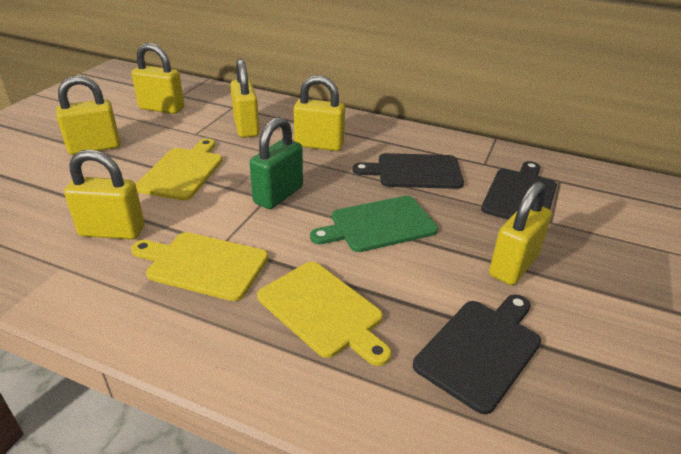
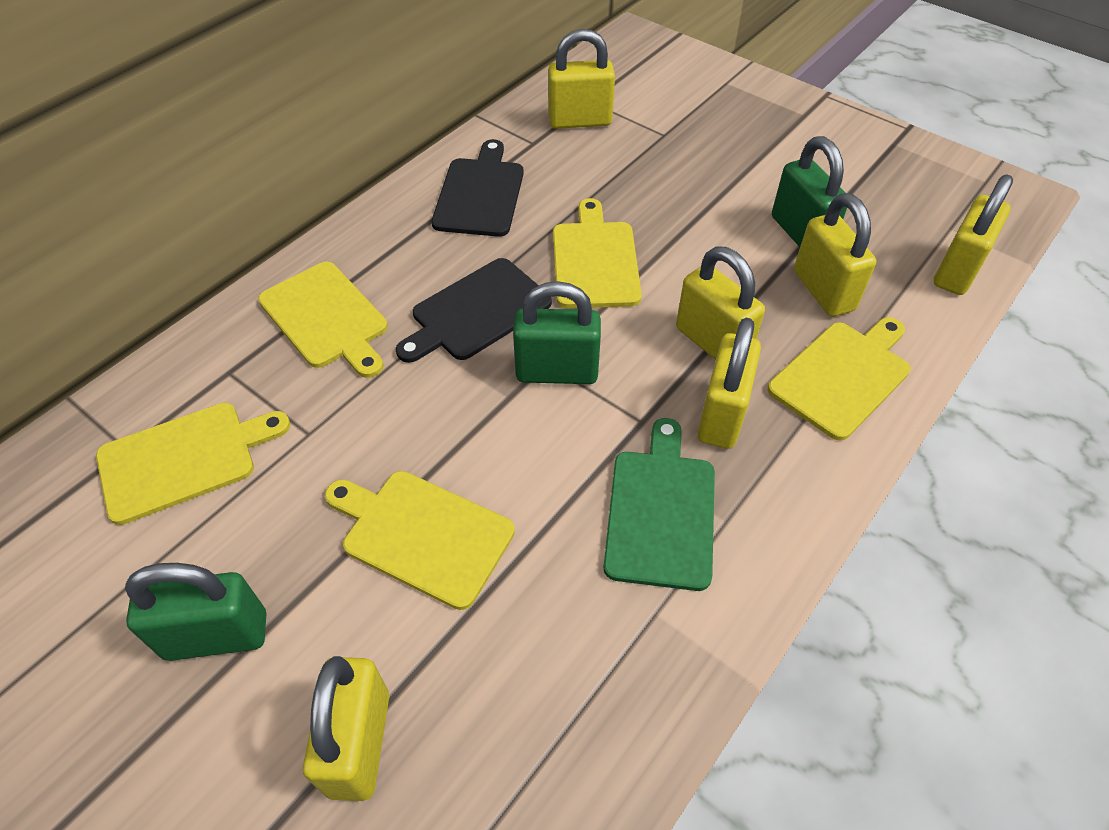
black cutting board: [352,153,464,189] [413,294,541,414] [481,161,557,220] = 3 -> [396,258,552,363] [432,139,524,237] = 2
green padlock: [250,117,303,209] = 1 -> [125,563,266,661] [513,281,601,384] [772,136,847,247] = 3
yellow cutting board: [131,232,268,301] [136,139,222,200] [257,262,391,366] = 3 -> [96,403,290,525] [258,262,388,378] [325,471,515,610] [553,198,642,308] [768,317,911,441] = 5

